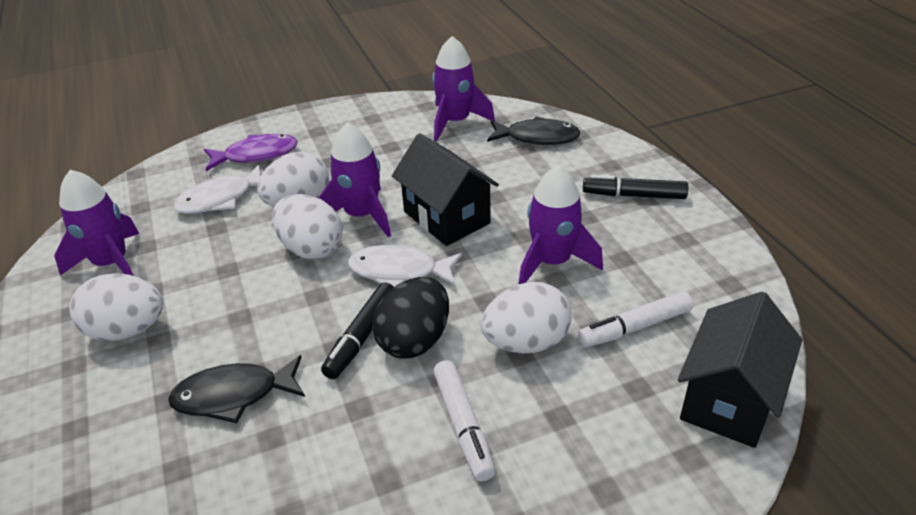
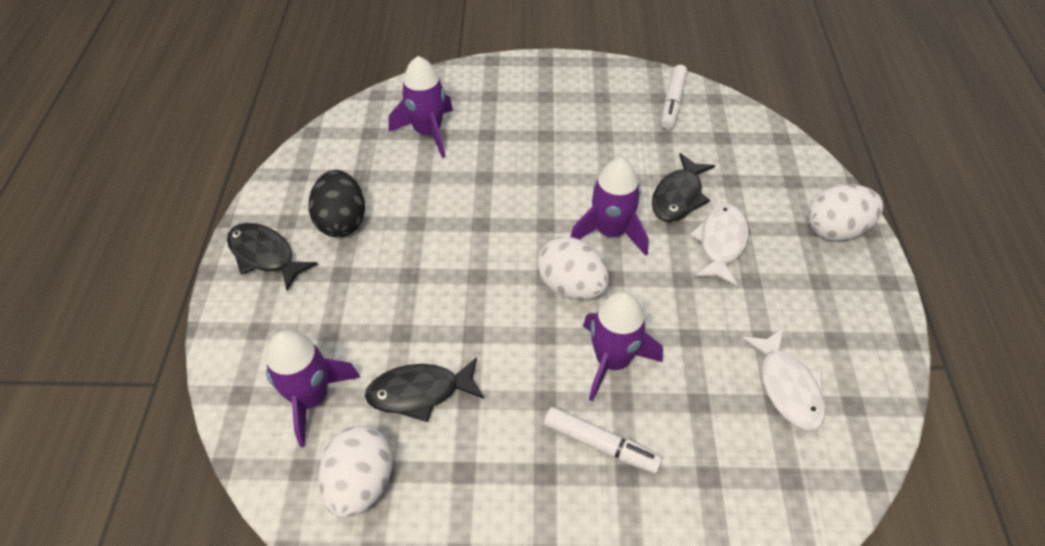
black fish: [168,355,305,423] [487,116,580,145] = 2 -> [227,223,318,291] [365,357,484,422] [652,153,715,222] = 3
black house: [392,133,499,246] [678,292,802,448] = 2 -> none = 0
black marker: [321,282,394,379] [583,175,688,199] = 2 -> none = 0
purple fish: [204,134,298,171] = 1 -> none = 0
white egg: [70,274,163,341] [257,152,330,207] [272,194,343,259] [481,282,572,353] = 4 -> [318,426,393,518] [537,237,609,300] [808,184,883,241] = 3

